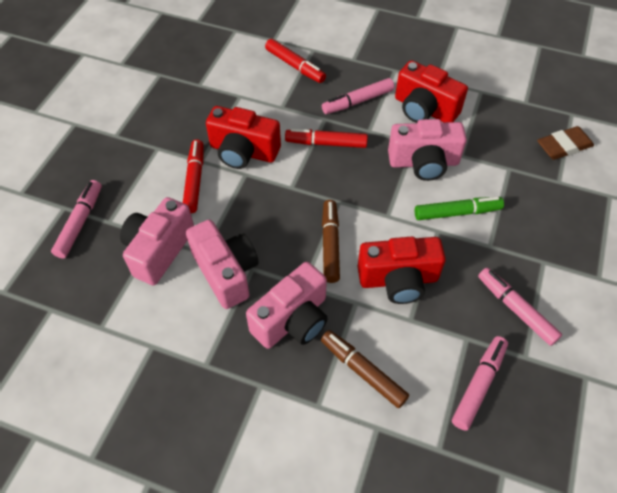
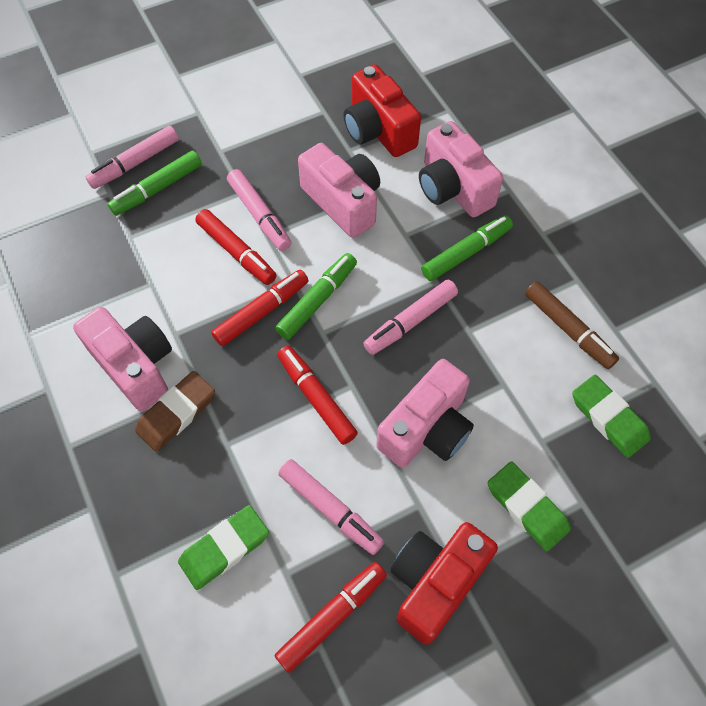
brown marker: [321,330,409,408] [322,200,340,283] = 2 -> [525,281,619,369] = 1
green eraser: none = 0 -> [178,505,269,590] [488,461,571,552] [572,375,651,458] = 3
green marker: [415,197,504,220] = 1 -> [108,151,202,216] [275,253,357,340] [421,215,513,281] = 3
red camera: [206,106,281,169] [357,237,446,304] [395,60,468,123] = 3 -> [344,64,421,157] [390,522,498,645] = 2
red marker: [183,139,204,213] [265,39,326,83] [285,129,368,148] = 3 -> [195,209,277,285] [211,270,309,346] [274,562,387,673] [277,346,358,445] = 4

